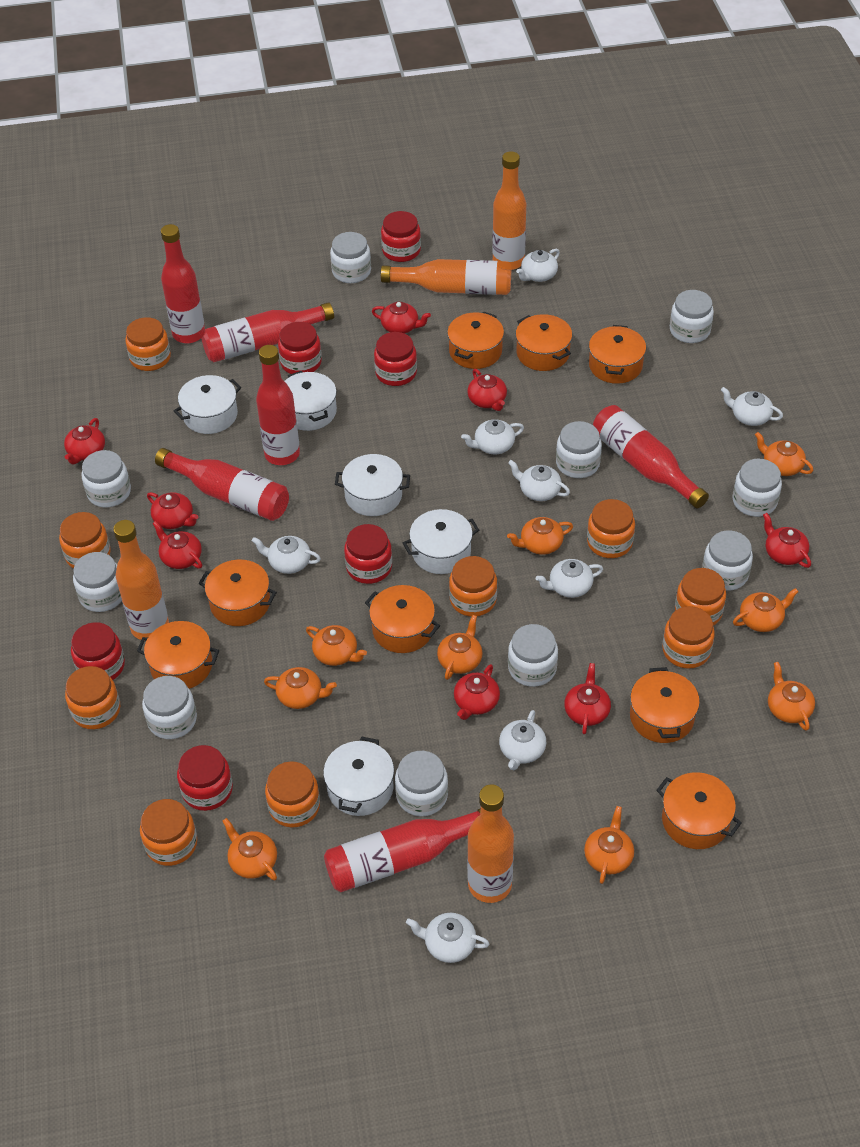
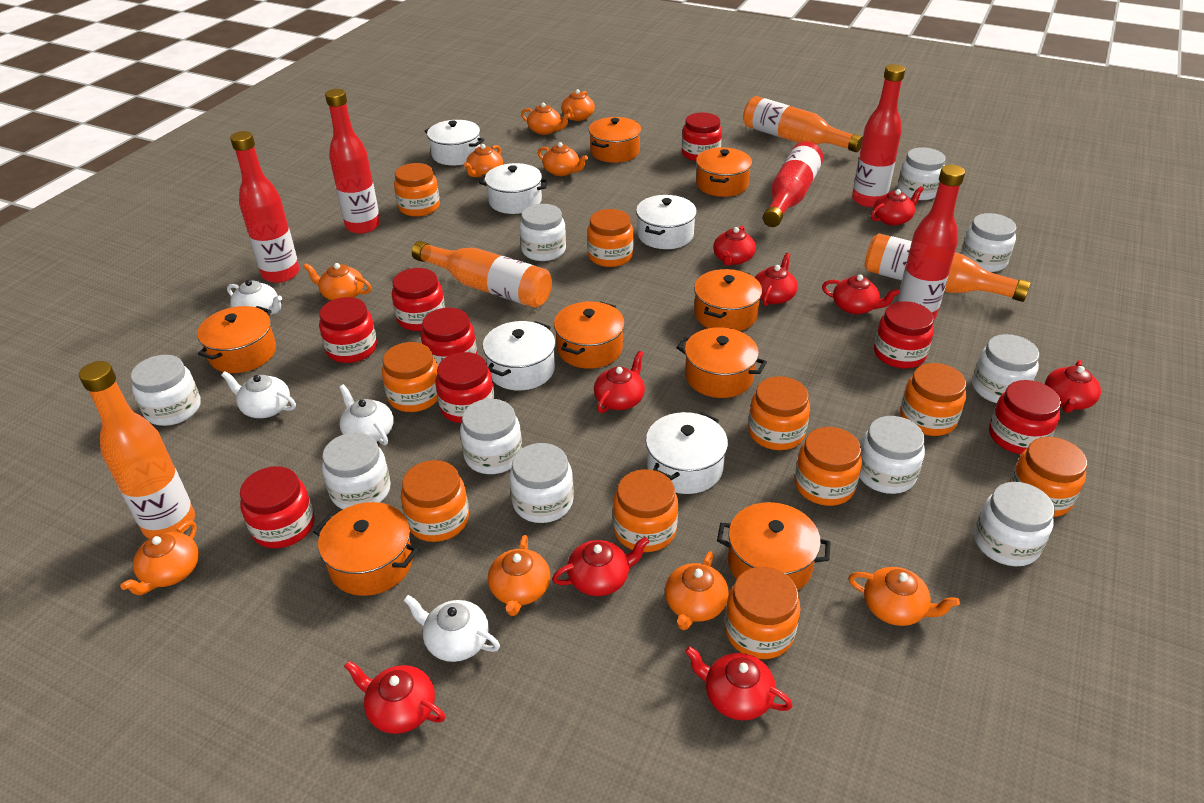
orange jar: [59,512,111,569] [65,666,120,729] [125,317,171,371] [140,799,197,866] [265,761,320,828] [449,556,497,617] [587,499,635,558] [662,606,715,669] [675,568,726,626] = 9 -> [382,342,438,412] [394,163,440,217] [401,460,469,542] [587,209,634,267] [613,469,678,552] [725,567,800,659] [748,376,810,450] [795,427,862,506] [900,363,966,436] [1010,437,1087,517] = 10
red bottle: [155,448,289,521] [161,224,205,343] [201,302,334,362] [256,345,300,465] [324,808,481,892] [593,405,709,509] = 6 -> [230,131,300,283] [325,89,380,234] [763,141,823,227] [852,64,905,207] [897,165,965,320] = 5
red jar: [71,622,125,680] [177,745,233,811] [278,322,322,374] [344,524,392,584] [374,332,417,386] [381,211,421,262] = 6 -> [240,466,314,548] [319,297,377,363] [392,268,445,331] [421,308,477,365] [436,352,495,423] [682,113,722,161] [874,301,934,369] [989,380,1061,454] = 8
red teapot: [64,418,105,465] [147,492,198,529] [152,521,202,569] [372,302,431,333] [454,664,500,720] [467,369,507,411] [564,663,611,734] [763,513,811,568] = 8 -> [344,661,445,734] [552,537,649,596] [594,351,645,413] [685,646,793,721] [713,225,756,266] [755,253,798,306] [822,275,899,314] [871,186,924,226] [1045,360,1101,413] = 9
white teapot: [252,536,321,574] [406,913,490,963] [461,419,524,454] [499,710,546,770] [508,460,570,501] [516,249,560,282] [536,559,603,598] [721,387,783,426] = 8 -> [221,371,296,418] [227,280,282,315] [339,384,394,445] [403,595,500,662] = 4

